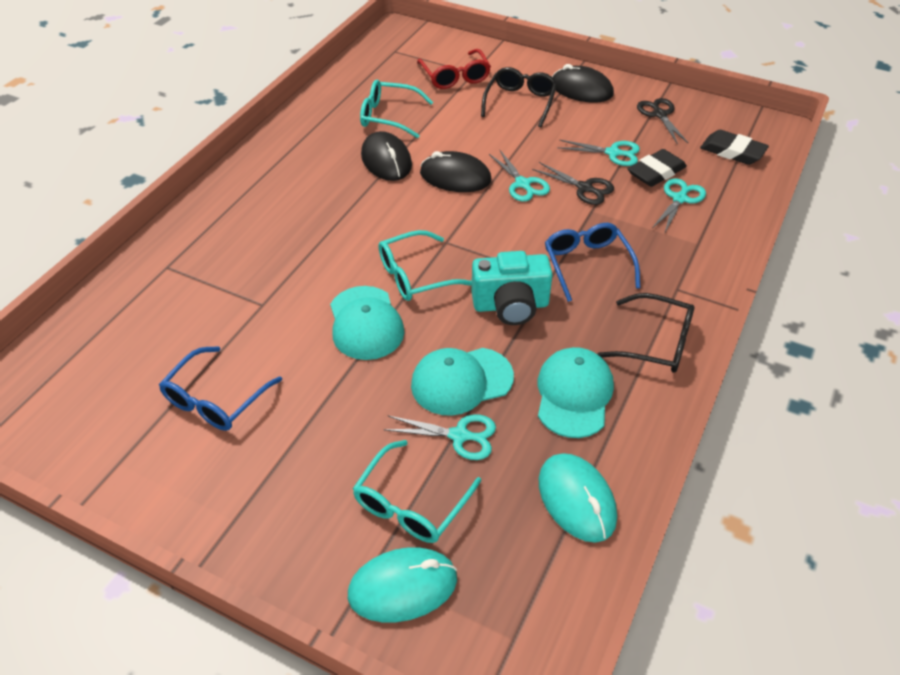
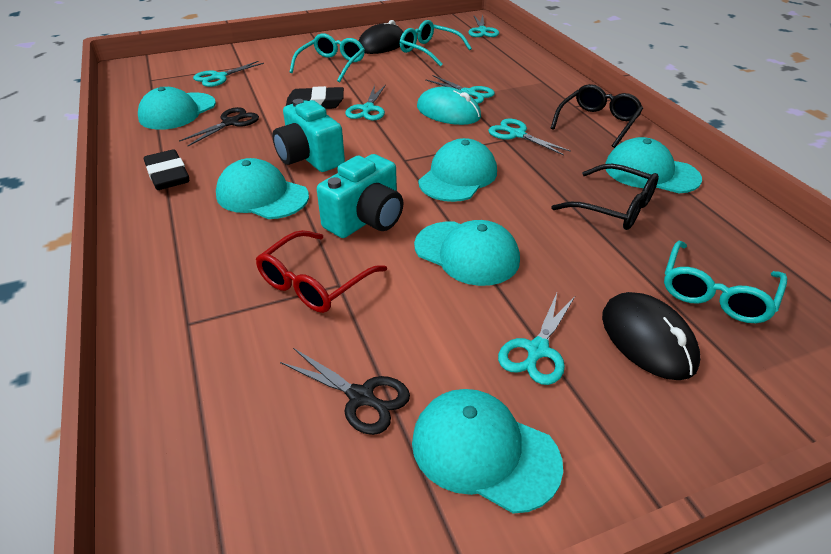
black mouse: [361,131,412,181] [420,151,492,192] [552,64,614,103] = 3 -> [358,20,403,54] [602,292,700,380] = 2
blue glasses: [159,346,282,431] [545,223,640,302] = 2 -> none = 0
turquoise camera: [471,251,553,325] = 1 -> [273,99,345,172] [317,154,403,238] = 2
turquoise cap: [330,286,405,360] [411,348,514,416] [538,347,614,438] = 3 -> [138,87,216,130] [216,158,309,219] [412,389,563,514] [414,220,520,286] [418,138,497,202] [605,137,702,193] = 6
turquoise mouse: [348,547,457,622] [538,453,617,543] = 2 -> [417,87,481,125] = 1
turquoise scissors: [383,415,496,460] [489,150,550,202] [557,140,640,166] [652,178,706,232] = 4 -> [193,61,264,87] [345,84,386,120] [425,75,495,104] [468,15,499,37] [488,119,571,155] [498,293,575,385] = 6

